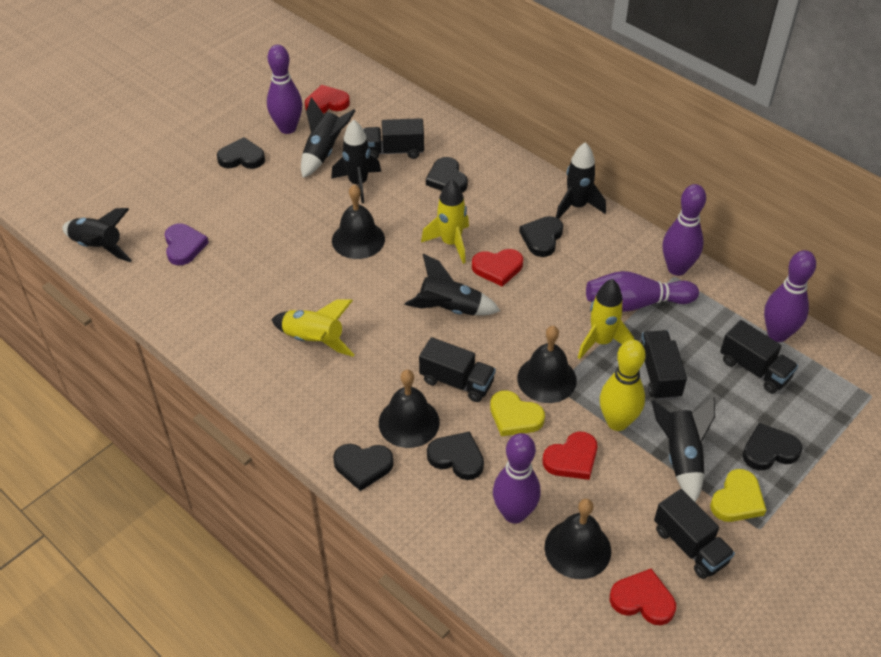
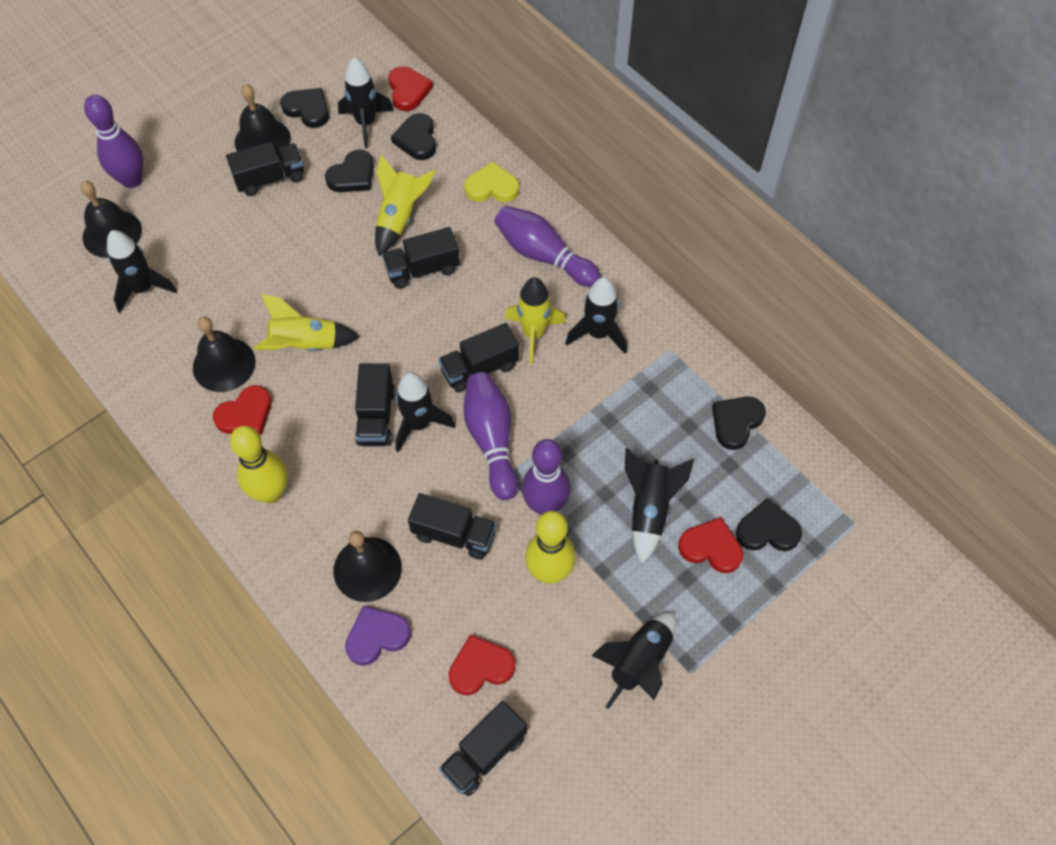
black heart: [217,137,265,169] [333,444,394,491] [426,157,468,193] [427,431,484,480] [519,216,563,257] [742,423,802,470] = 6 -> [280,88,329,128] [325,150,374,192] [391,113,436,160] [712,396,766,450] [736,498,802,551] = 5
black truck: [363,118,424,159] [419,337,496,402] [641,330,687,400] [654,489,735,579] [720,320,798,394] = 5 -> [226,142,304,196] [355,363,395,446] [382,227,460,289] [408,493,497,560] [439,323,519,392] [439,701,527,796] = 6
purple bowling pin: [267,45,302,134] [493,433,541,524] [586,271,699,312] [663,184,706,276] [764,250,816,342] = 5 -> [84,95,143,188] [464,372,518,500] [494,205,600,287] [522,439,571,515] = 4
yellow bowling pin: [600,339,646,431] = 1 -> [230,426,288,503] [525,511,576,584] = 2
yellow heart: [490,390,545,436] [710,469,766,522] = 2 -> [464,161,519,202] = 1

